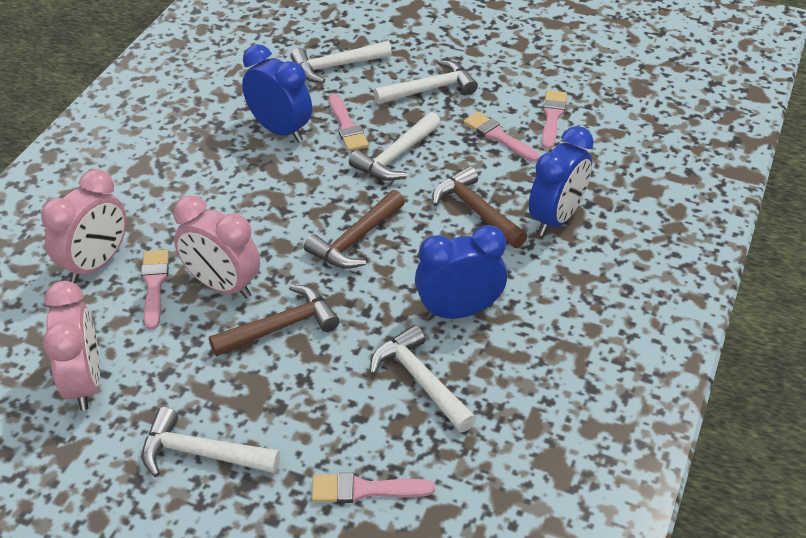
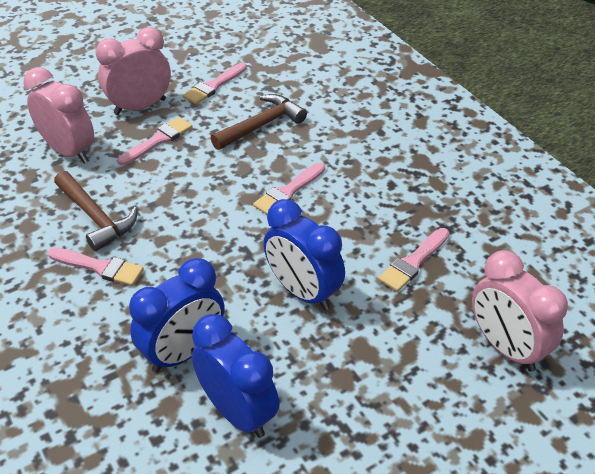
brown hammer: [209,285,340,356] [304,190,405,269] [432,166,527,248] = 3 -> [54,171,138,251] [211,94,307,150] = 2
white hammer: [142,407,280,477] [290,41,392,83] [349,112,441,181] [370,325,476,432] [373,60,478,104] = 5 -> none = 0

